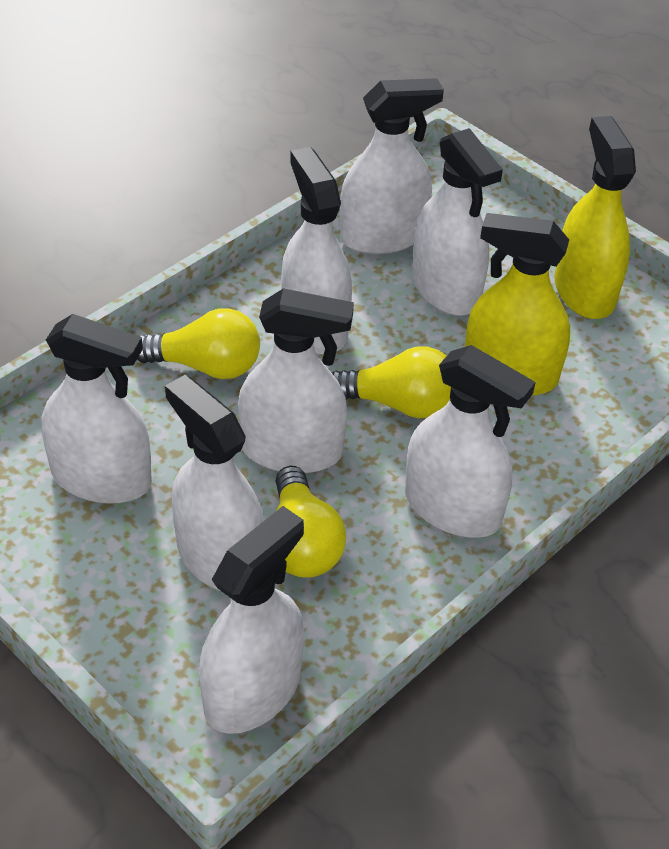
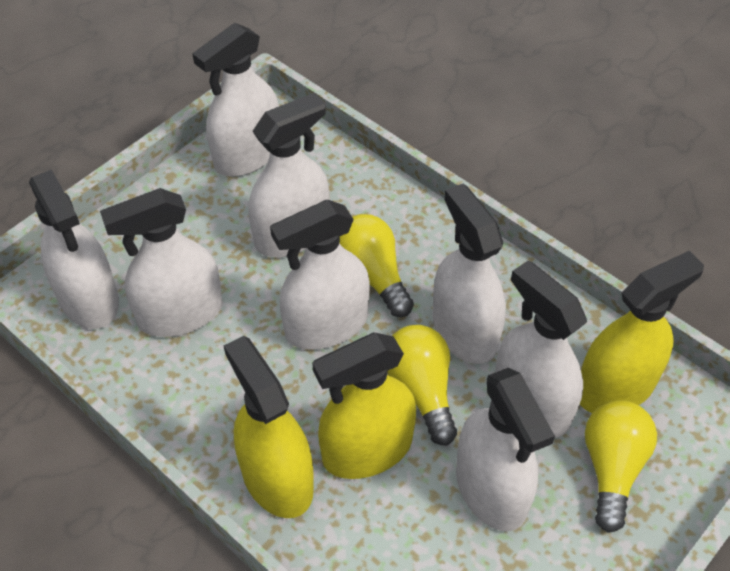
yellow spray bottle: [465,213,570,396] [554,116,636,319] = 2 -> [224,336,314,518] [312,333,416,479] [580,250,704,413] = 3

